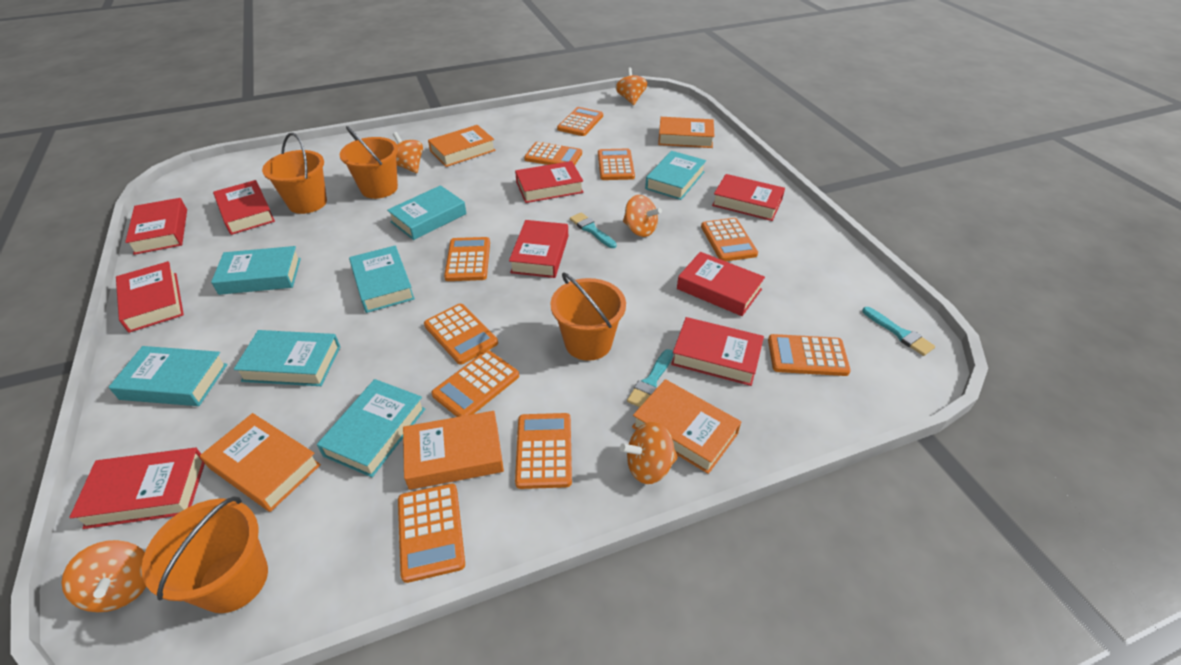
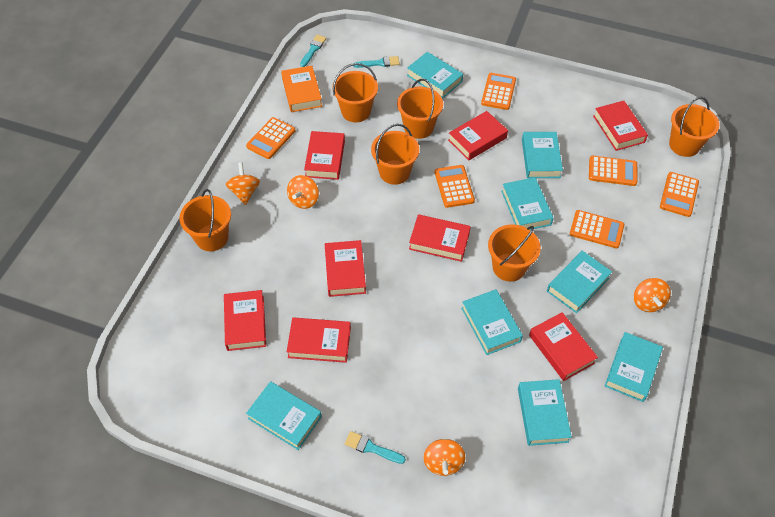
orange book: [200,413,321,512] [403,411,504,490] [428,125,496,167] [632,379,741,474] [658,117,715,148] = 5 -> [281,66,322,112] = 1
orange bucket: [141,496,268,613] [262,133,327,214] [339,126,398,199] [550,272,626,361] = 4 -> [180,189,231,251] [332,63,378,122] [371,124,419,185] [397,79,443,139] [488,224,541,282] [669,97,719,157] = 6
orange calculator: [398,483,465,583] [424,304,498,365] [431,350,519,417] [444,237,490,281] [515,413,572,489] [524,142,582,165] [557,107,603,136] [598,149,635,180] [701,218,758,261] [768,334,851,376] = 10 -> [246,117,296,159] [435,165,475,208] [481,73,516,110] [570,210,624,248] [589,156,638,186] [660,172,699,217] = 6
orange spinning top: [61,540,146,612] [393,132,423,173] [616,67,647,105] [620,422,678,484] [623,195,662,237] = 5 -> [226,163,260,205] [287,175,319,209] [423,439,465,476] [634,278,671,312] = 4
red book: [69,448,205,529] [116,261,184,333] [125,198,187,255] [213,180,275,235] [509,220,568,278] [515,161,583,203] [671,317,764,386] [677,252,765,316] [712,174,785,221] = 9 -> [224,290,266,351] [287,317,351,363] [304,131,345,180] [325,240,366,297] [409,214,471,262] [448,111,508,160] [529,312,598,381] [593,101,648,151] = 8
turquoise book: [109,346,227,406] [211,246,301,295] [234,330,340,386] [317,379,425,477] [349,246,415,313] [387,185,467,240] [645,151,706,200] = 7 -> [246,381,322,450] [407,52,463,98] [461,289,523,355] [501,177,553,230] [518,379,572,446] [522,132,563,178] [547,251,612,313] [605,332,663,402] = 8

